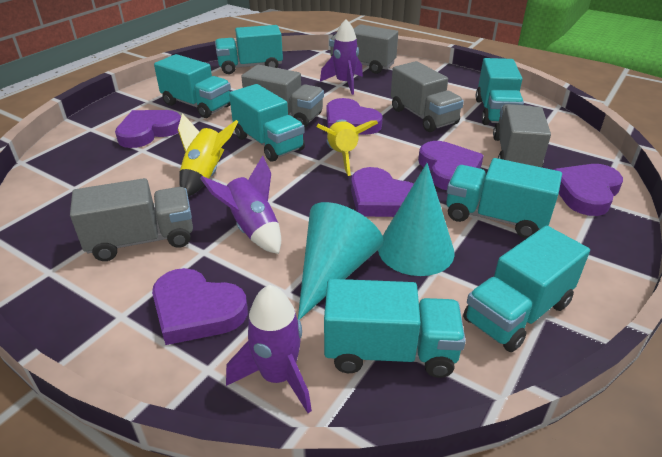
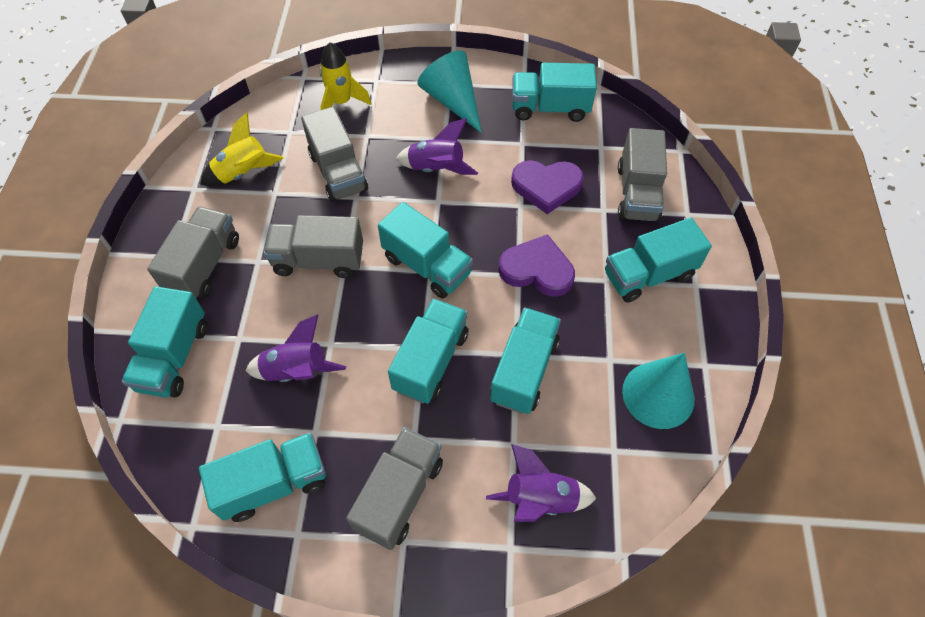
purple heart: [115,110,181,148] [152,268,248,345] [326,98,383,135] [351,167,414,217] [418,141,484,190] [553,164,623,216] = 6 -> [498,234,575,297] [511,160,584,214] = 2

